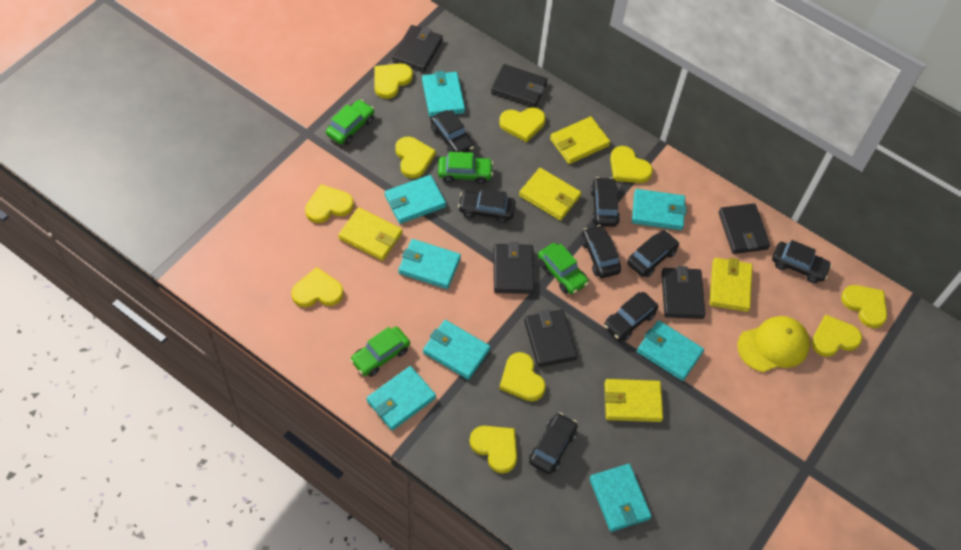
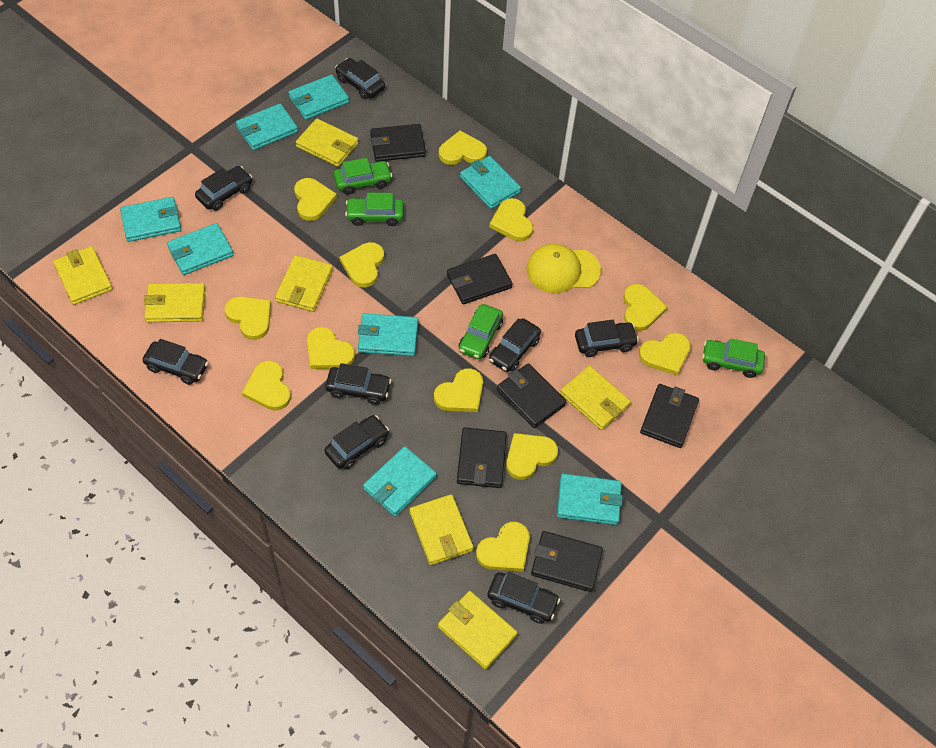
yellow heart: [291,267,344,307] [305,184,354,223] [374,63,413,99] [395,137,436,178] [469,426,517,474] [499,107,546,142] [499,352,546,401] [610,146,653,183] [812,315,862,357] [841,285,887,328] = 10 -> [225,297,271,340] [242,360,291,411] [294,178,337,221] [307,327,355,369] [340,242,384,288] [434,368,483,412] [439,131,487,165] [476,522,530,572] [489,198,533,241] [506,433,558,480] [623,284,667,331] [639,333,691,376] = 12
yellow wallet: [338,207,402,261] [519,168,581,221] [550,117,610,164] [604,379,663,422] [709,258,753,312] = 5 -> [53,246,113,305] [144,283,206,322] [275,255,333,312] [296,118,359,167] [409,494,474,565] [438,591,517,669] [560,366,631,430] = 7

